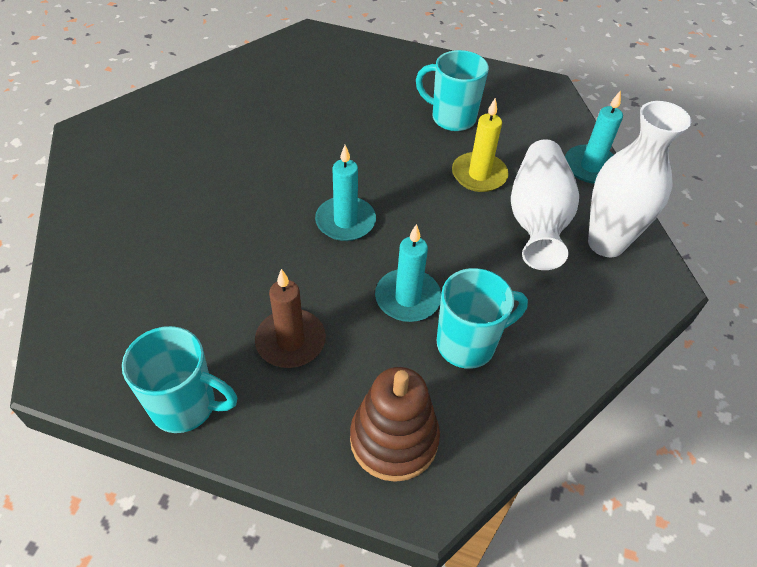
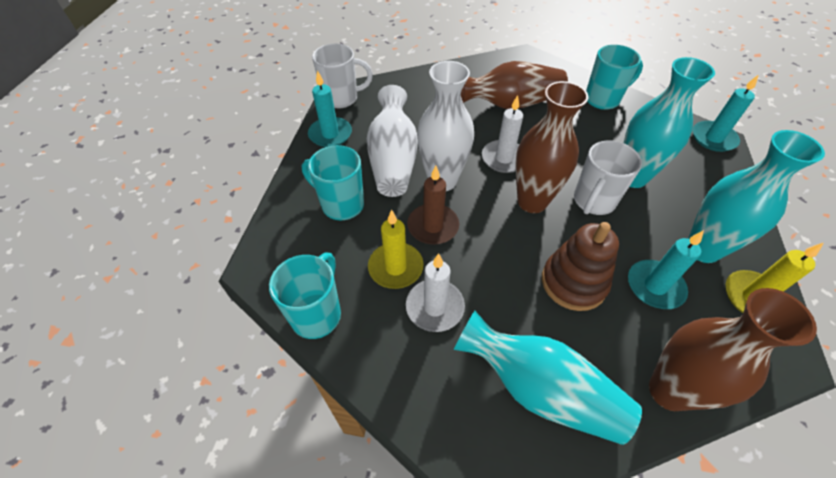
brown vase: none = 0 -> [461,61,568,109] [515,81,589,213] [649,288,817,411] = 3
turquoise vase: none = 0 -> [454,311,642,445] [624,57,715,188] [688,130,825,263] = 3
white candle: none = 0 -> [406,253,465,332] [482,95,523,173] = 2
white mug: none = 0 -> [312,44,373,108] [574,140,642,215] = 2
yellow candle: [452,98,509,192] = 1 -> [368,209,424,289] [726,243,823,313] = 2

